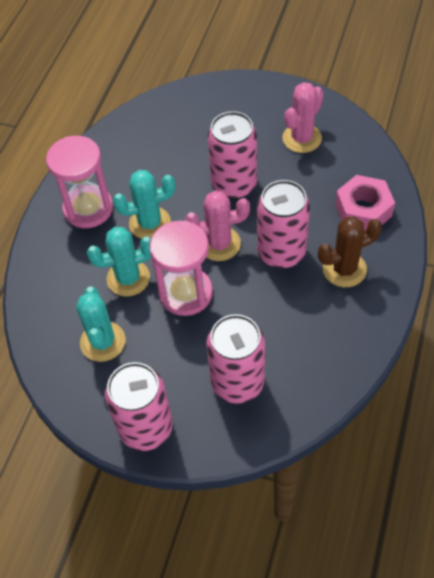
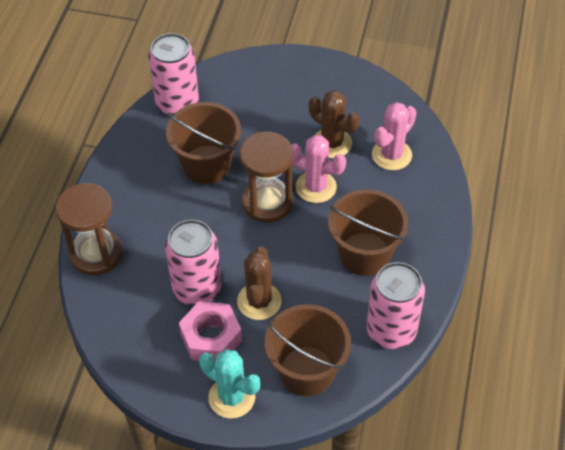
brown bucket: none = 0 -> [166,102,241,184] [265,304,351,396] [328,190,408,276] = 3
brown cactus: [318,217,382,287] = 1 -> [237,246,281,320] [309,90,359,158] = 2
brown hourglass: none = 0 -> [55,183,122,275] [239,132,293,223] = 2
pink can: [105,362,173,451] [206,314,265,404] [207,111,257,199] [257,180,310,268] = 4 -> [148,33,199,114] [165,220,222,306] [366,262,425,349] = 3
pink hourglass: [46,136,113,228] [149,221,213,316] = 2 -> none = 0
turquoise cactus: [76,287,125,362] [87,227,151,296] [113,170,175,239] = 3 -> [199,349,260,418] = 1

